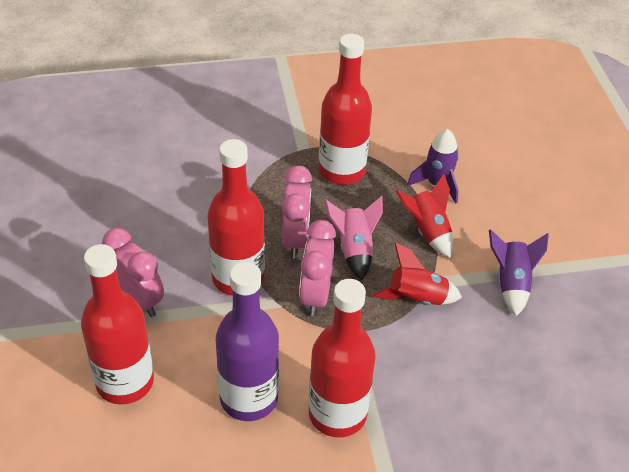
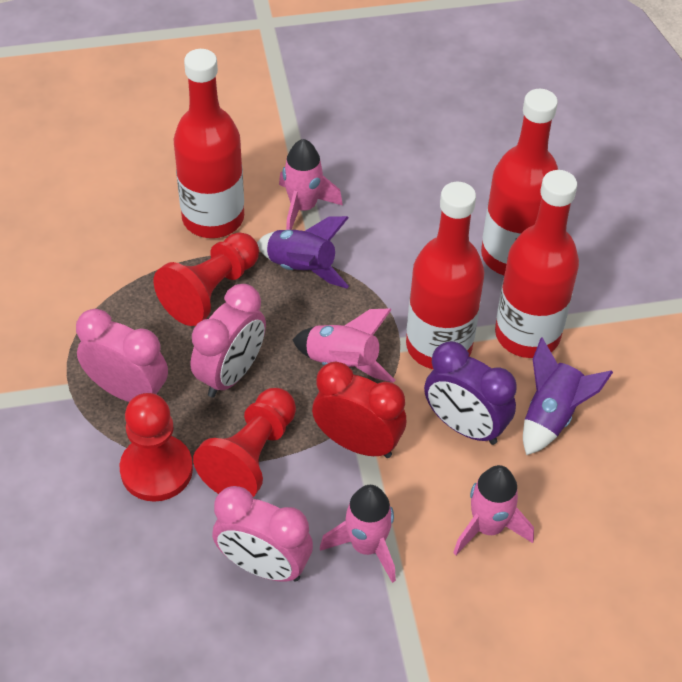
pink rocket: [325,196,383,280] = 1 -> [279,139,343,230] [293,308,395,383] [320,485,396,583] [453,465,534,555] = 4
purple bottle: [216,262,279,421] = 1 -> none = 0
purple clock: none = 0 -> [424,341,517,445] = 1
red clock: none = 0 -> [312,361,406,458] = 1
red pawn: none = 0 -> [120,393,193,502] [154,232,259,326] [193,388,296,497] = 3
red rocket: [373,243,462,305] [396,174,454,258] = 2 -> none = 0

